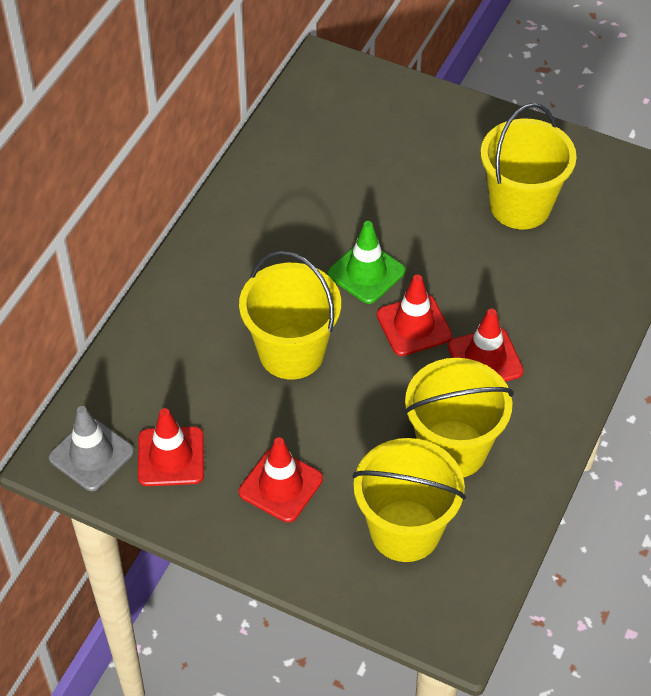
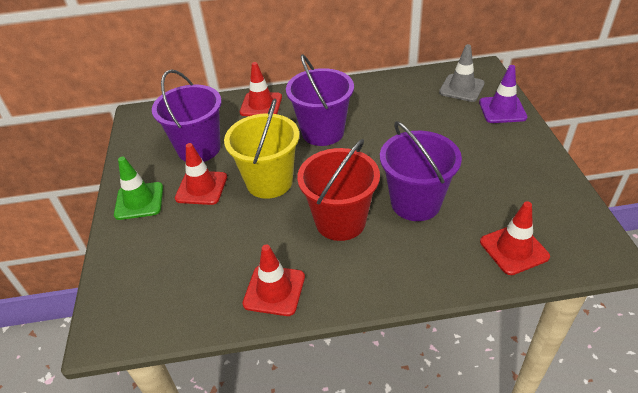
purple bucket: none = 0 -> [152,70,222,162] [286,54,354,146] [380,121,462,221] = 3
purple traffic cone: none = 0 -> [479,65,527,123] = 1
red bucket: none = 0 -> [297,139,380,241] = 1
yellow bucket: [239,251,341,379] [352,438,466,562] [404,358,514,477] [481,103,577,229] = 4 -> [224,99,299,199] = 1

